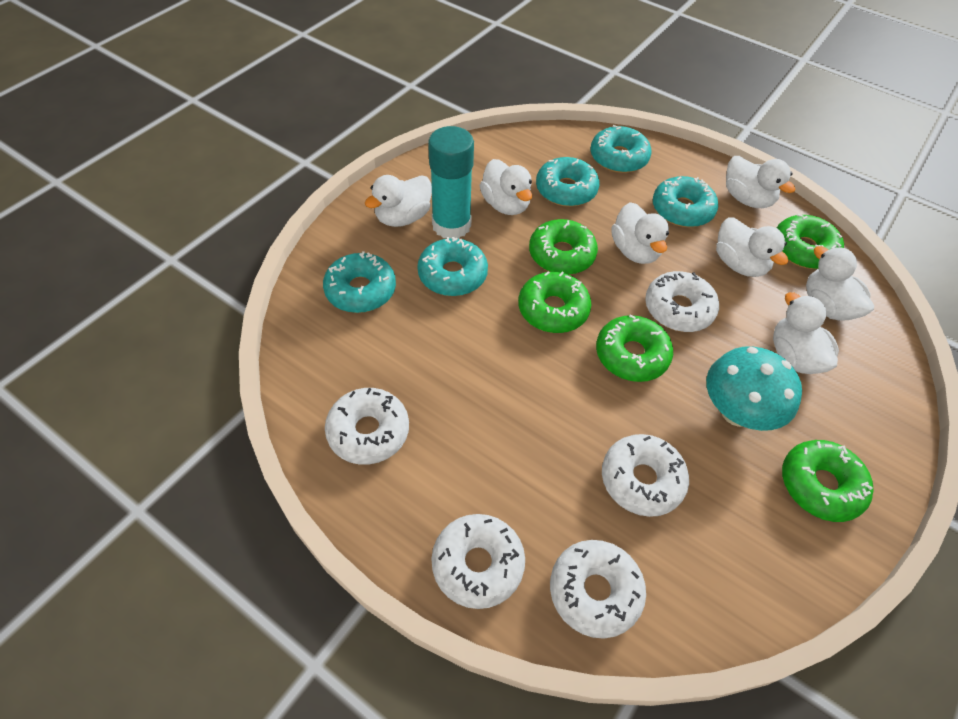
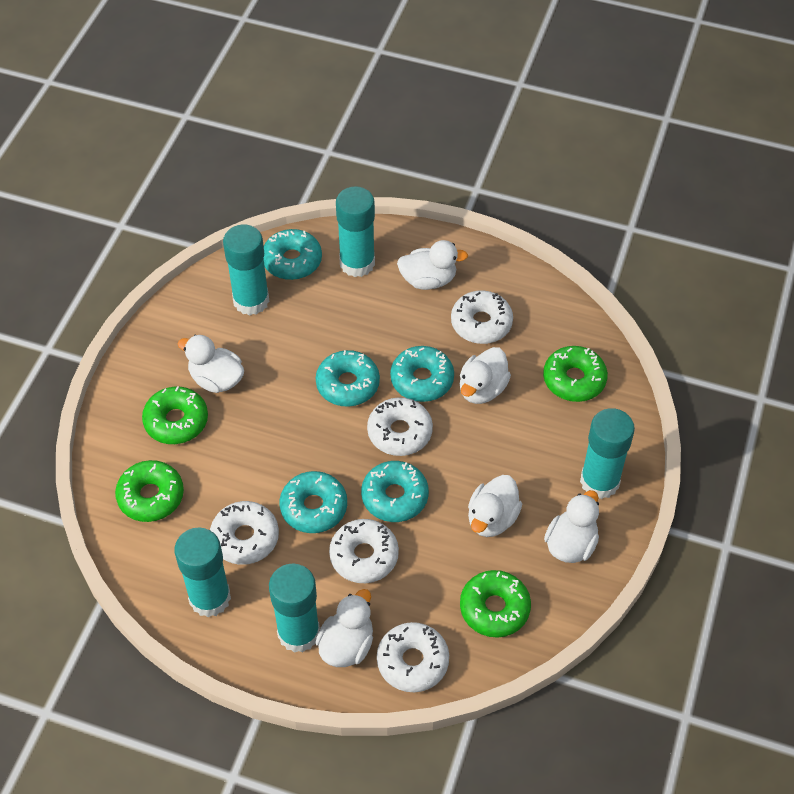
green donut: [518,271,591,333] [529,219,598,275] [596,314,673,382] [777,214,844,269] [782,440,874,522] = 5 -> [115,460,184,522] [142,386,208,444] [460,570,531,638] [543,346,608,402] = 4
turquoise glue stick: [428,126,474,239] = 1 -> [174,528,231,617] [223,224,270,315] [269,563,320,653] [336,186,375,277] [580,408,635,499] = 5
turquoise mushroom: [706,346,802,431] = 1 -> none = 0
white duck: [365,175,432,227] [479,159,532,215] [611,202,669,264] [716,217,788,277] [726,156,796,208] [773,292,839,374] [806,246,874,321] = 7 -> [178,335,244,393] [315,589,373,667] [397,240,468,290] [460,347,511,404] [468,475,522,537] [544,490,599,563] = 6

